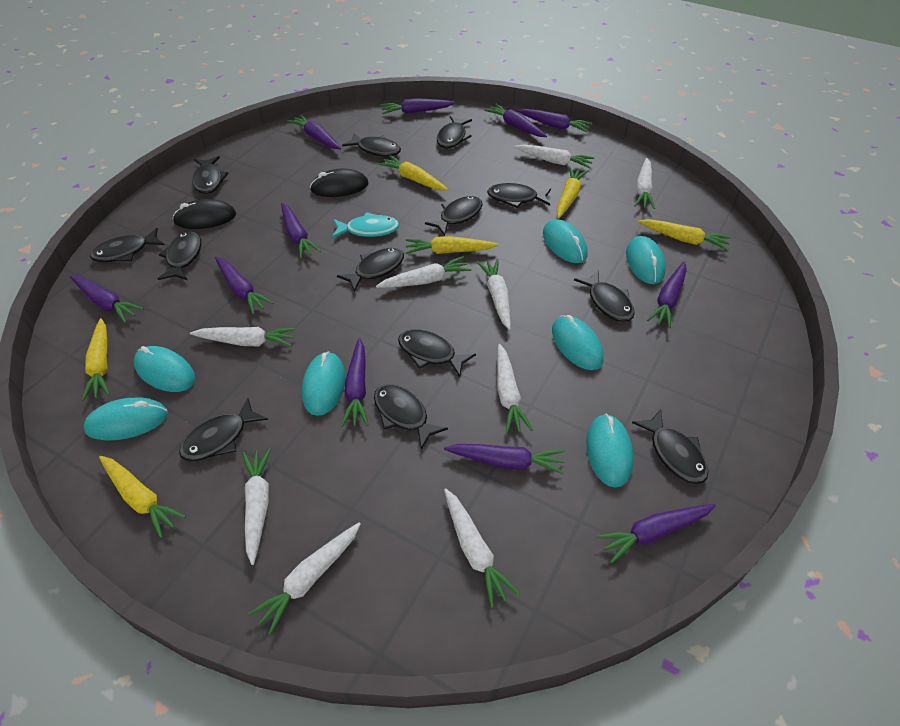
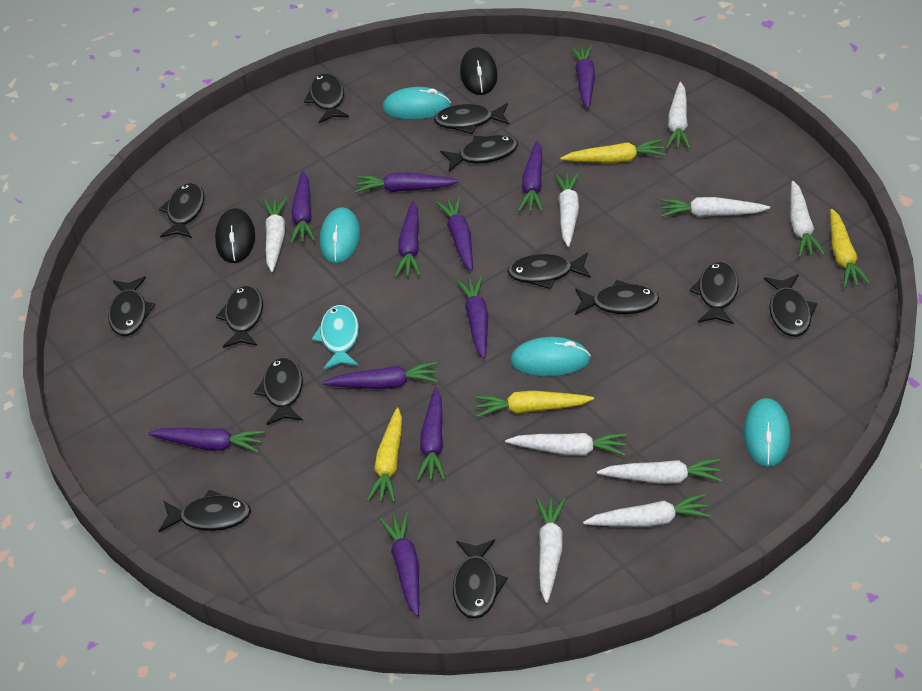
turquoise mouse: [83,398,168,441] [134,346,195,392] [302,351,345,416] [543,219,588,263] [552,315,604,370] [586,414,633,488] [626,236,666,284] = 7 -> [320,207,360,263] [382,87,451,119] [510,337,591,376] [744,398,790,467] = 4
yellow carrot: [82,318,110,401] [99,456,186,538] [378,155,448,191] [406,236,498,254] [557,167,588,218] [638,219,731,251] = 6 -> [367,407,402,502] [475,390,594,417] [560,139,665,163] [830,209,871,288] = 4

